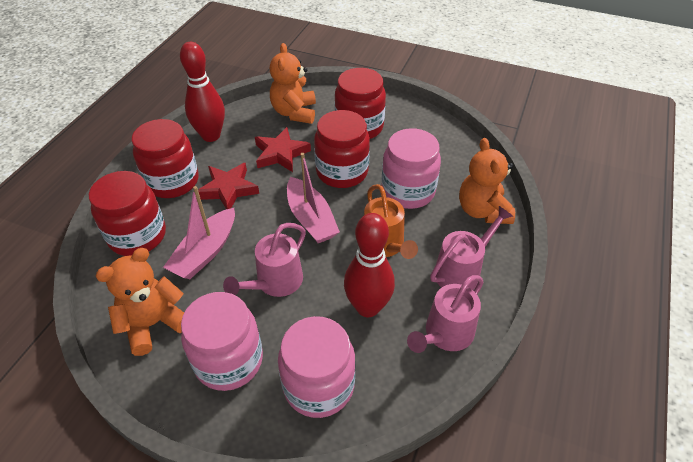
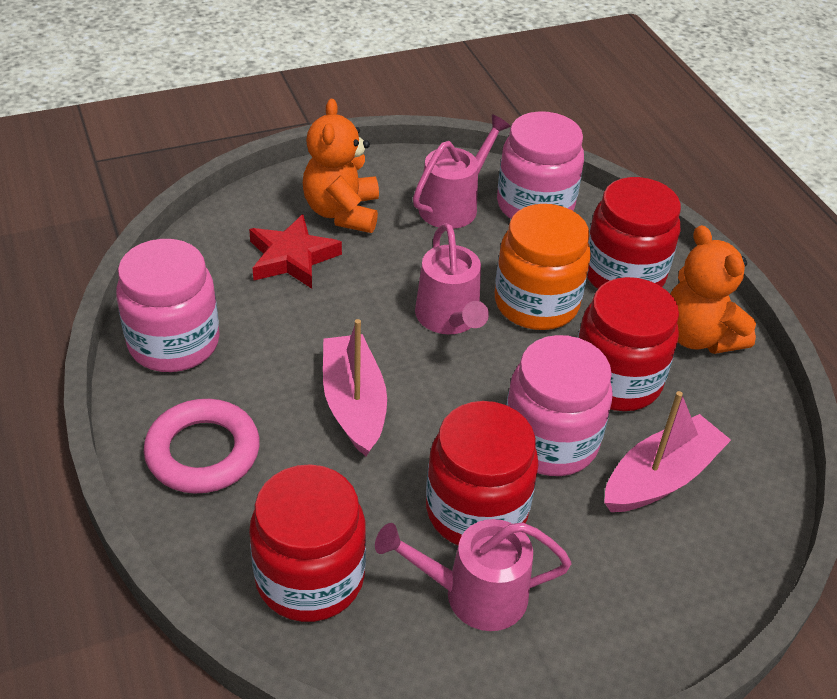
orange jar: none = 0 -> [495,204,591,330] = 1
orange teddy bear: [95,248,184,356] [270,43,316,124] [459,138,515,224] = 3 -> [303,99,379,233] [670,225,756,354] = 2
orange watering can: [364,184,418,259] = 1 -> none = 0
pink ring: none = 0 -> [144,399,260,493] = 1
red bowling pin: [180,42,225,142] [344,213,395,317] = 2 -> none = 0
red star: [198,163,259,209] [255,127,311,172] = 2 -> [249,214,342,289] = 1

